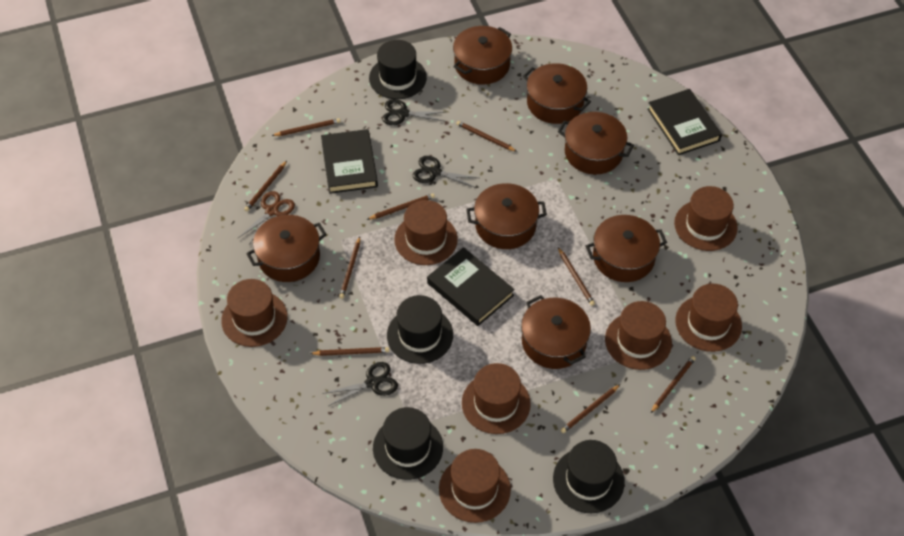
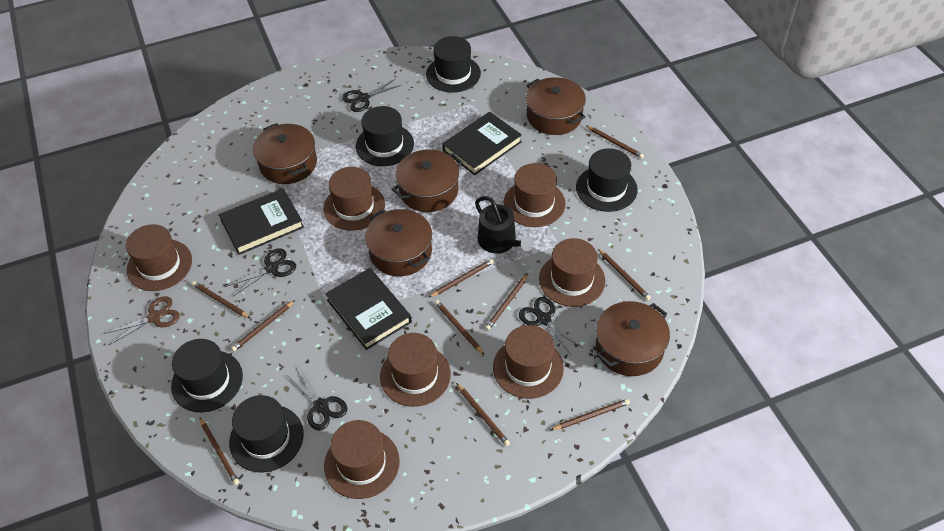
black hat: [369,40,427,99] [373,407,443,480] [387,295,453,364] [553,440,625,513] = 4 -> [171,339,243,412] [229,395,304,473] [356,106,414,166] [426,36,481,93] [576,148,638,212] = 5
black scissors: [323,362,398,406] [382,99,444,125] [413,156,479,188] = 3 -> [225,248,296,296] [287,367,347,431] [342,79,401,112] [519,297,583,356] = 4
black watering can: none = 0 -> [475,196,534,253] = 1
brown pencil: [244,161,287,212] [272,118,341,136] [310,347,389,356] [339,237,360,299] [367,193,435,220] [456,121,517,152] [558,247,595,306] [561,384,620,433] [651,356,696,413] = 9 -> [192,281,251,319] [199,417,239,485] [231,300,295,351] [429,259,494,297] [435,300,484,355] [456,383,510,446] [485,274,528,330] [551,399,630,430] [586,126,644,159] [598,249,651,300] = 10
brown pot: [246,215,327,282] [453,26,512,85] [466,183,547,249] [521,295,591,369] [523,63,591,124] [558,112,634,175] [586,215,667,282] = 7 -> [253,123,317,184] [365,209,432,276] [392,149,463,212] [526,77,586,135] [596,301,670,376] = 5

